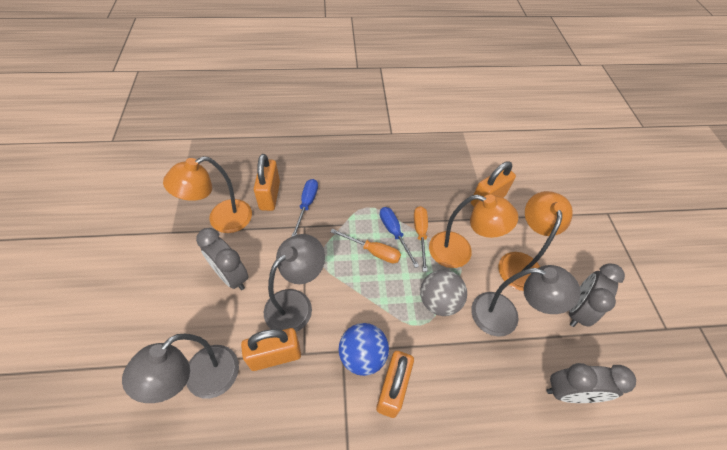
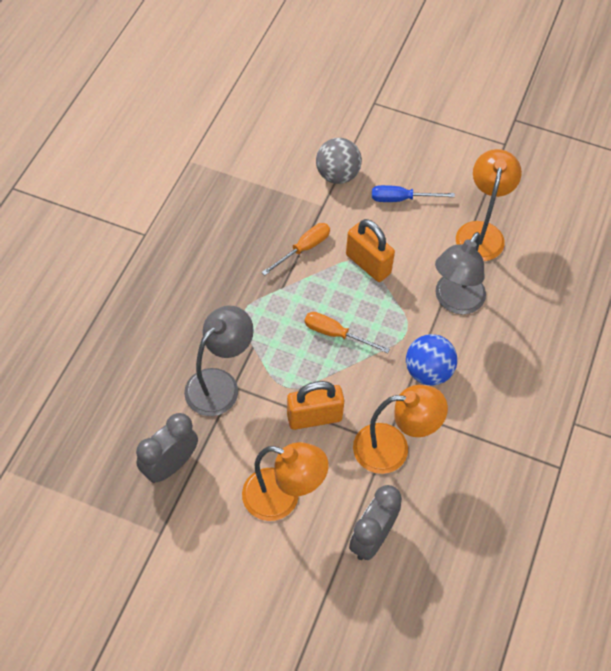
blue screwdriver: [291,179,318,237] [380,207,419,268] = 2 -> [372,185,455,202] = 1
grey clock: [196,228,249,290] [547,363,636,403] [569,263,625,327] = 3 -> [136,413,198,483] [349,485,402,560] = 2
grey lamp: [122,334,239,403] [264,234,325,332] [471,265,581,337] = 3 -> [184,306,254,416] [435,232,486,314] = 2
orange padlock: [241,328,301,371] [254,154,280,211] [376,351,414,418] [471,161,516,206] = 4 -> [287,381,344,430] [346,219,395,282] = 2

